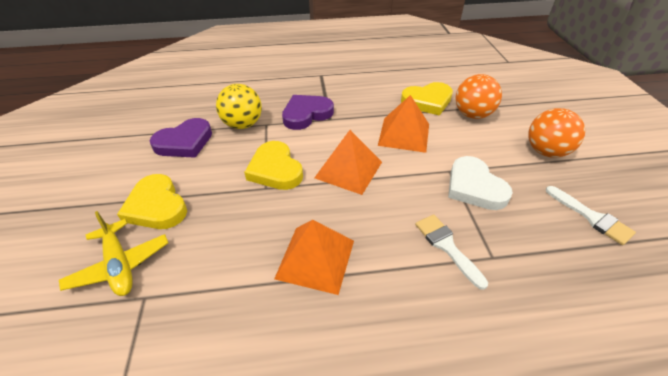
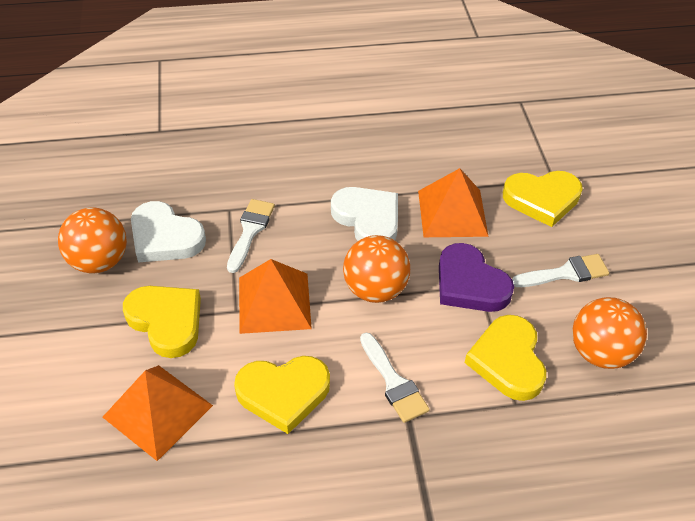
orange ball: [455,74,502,119] [528,108,585,158] = 2 -> [58,208,127,273] [343,235,410,303] [572,297,647,369] = 3
purple heart: [150,118,212,158] [282,95,334,130] = 2 -> [439,243,514,312] = 1
white brush: [415,214,488,290] [546,186,636,245] = 2 -> [227,199,275,273] [360,333,430,423] [512,254,609,287] = 3
white heart: [448,156,513,210] = 1 -> [131,201,206,263] [331,187,398,241] = 2
yellow ball: [216,84,262,129] = 1 -> none = 0
yellow heart: [117,174,187,229] [244,141,303,190] [401,82,453,116] = 3 -> [123,286,201,358] [234,356,330,434] [465,315,546,401] [503,171,583,227] = 4
yellow plane: [59,211,168,296] = 1 -> none = 0

